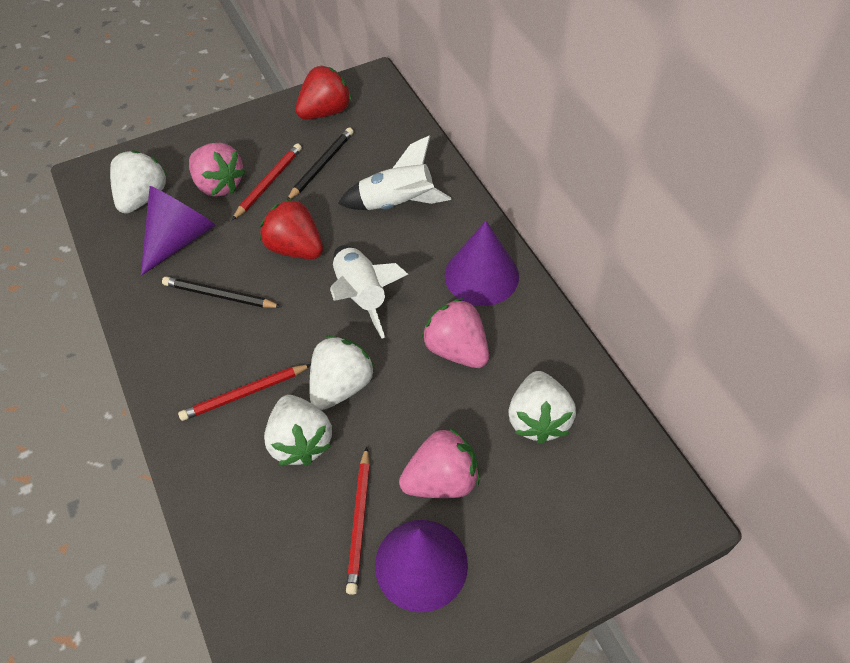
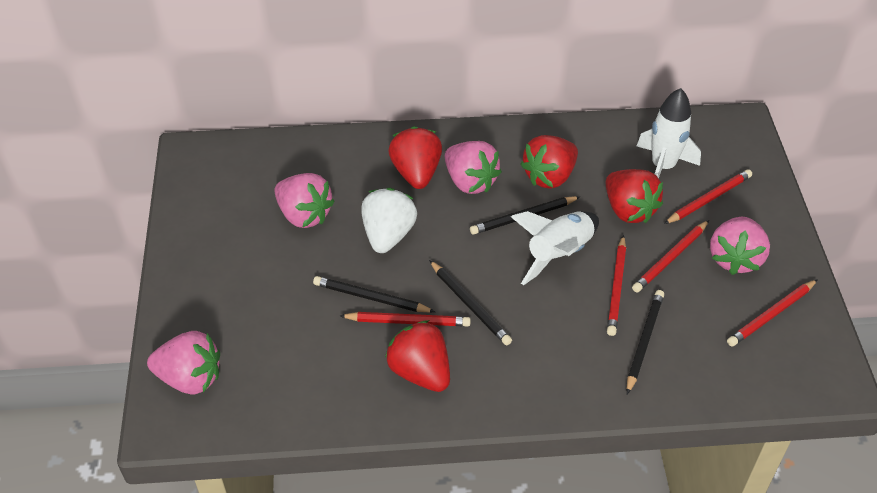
black pencil: [162,276,281,308] [287,127,354,200] = 2 -> [313,276,435,312] [429,260,512,345] [470,196,581,235] [626,290,664,394] = 4
pink strawberry: [189,143,246,197] [399,427,479,498] [422,298,489,368] = 3 -> [147,331,220,394] [274,173,335,228] [445,141,502,194] [710,217,770,275] = 4
purple cone: [141,186,216,276] [375,520,468,612] [445,221,519,306] = 3 -> none = 0
red pencil: [178,364,311,421] [232,143,302,220] [346,446,370,595] = 3 -> [340,312,471,326] [607,235,626,336] [632,220,709,293] [664,169,752,224] [727,279,818,347] = 5
red strawberry: [260,198,323,259] [295,65,352,119] = 2 -> [385,320,450,392] [388,126,442,189] [521,135,578,189] [606,169,663,223] = 4
white strawberry: [110,150,167,214] [264,395,332,465] [309,336,375,410] [508,371,576,444] = 4 -> [361,188,417,253] = 1

